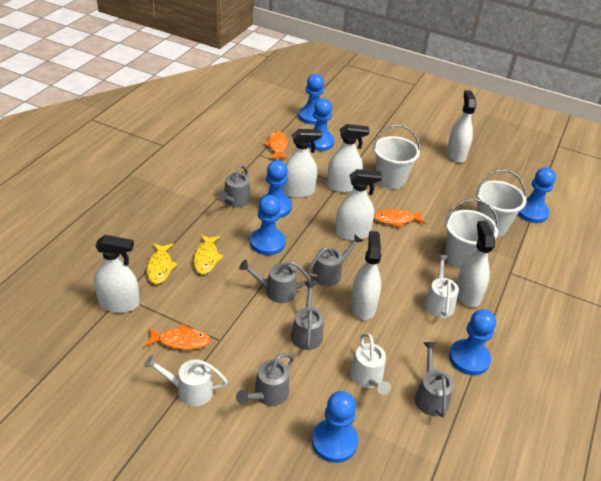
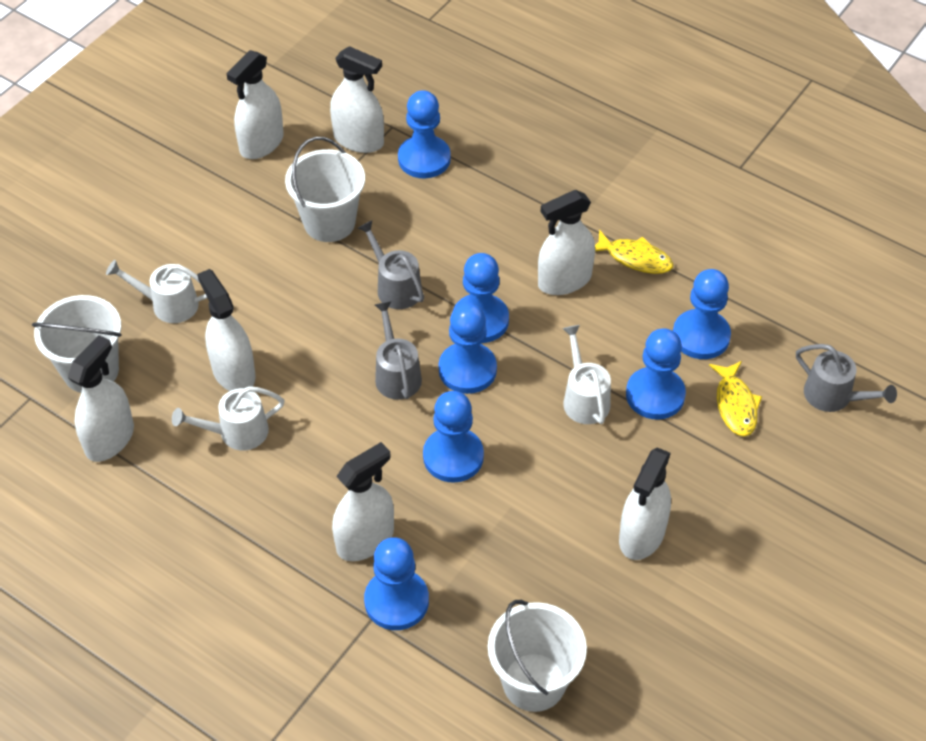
grey watering can: [217,164,250,208] [236,353,294,406] [239,260,311,303] [291,282,324,350] [307,235,362,286] [415,342,454,418] = 6 -> [358,220,424,309] [375,301,422,400] [796,344,897,412] = 3
orange fish: [144,324,211,350] [264,131,287,159] [374,209,426,228] = 3 -> none = 0

